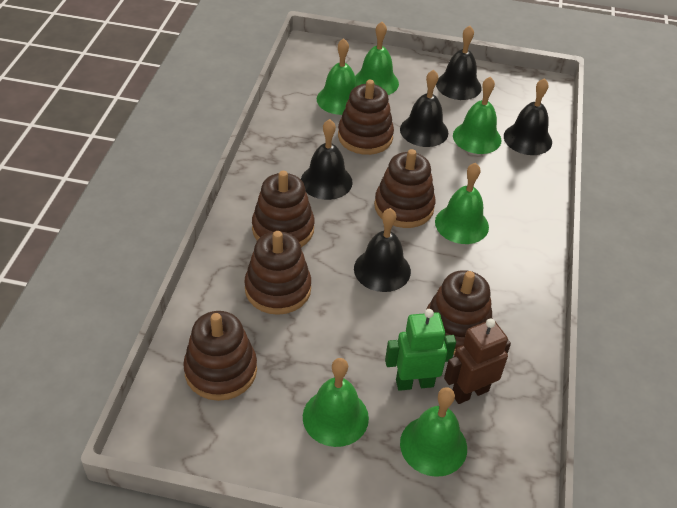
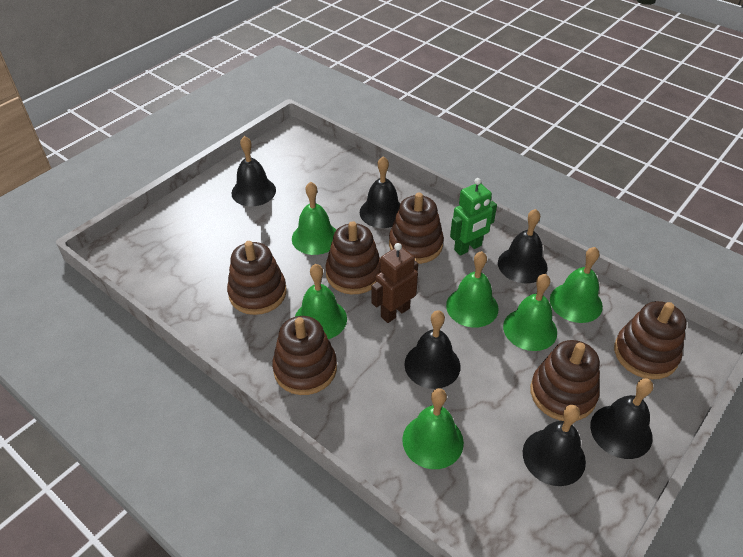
black bell: [301,119,353,200] [354,208,411,292] [400,70,448,147] [436,26,481,100] [504,78,552,155] = 5 -> [232,136,276,206] [360,156,400,228] [404,310,460,389] [498,209,548,283] [523,405,586,486] [590,378,653,459] = 6

